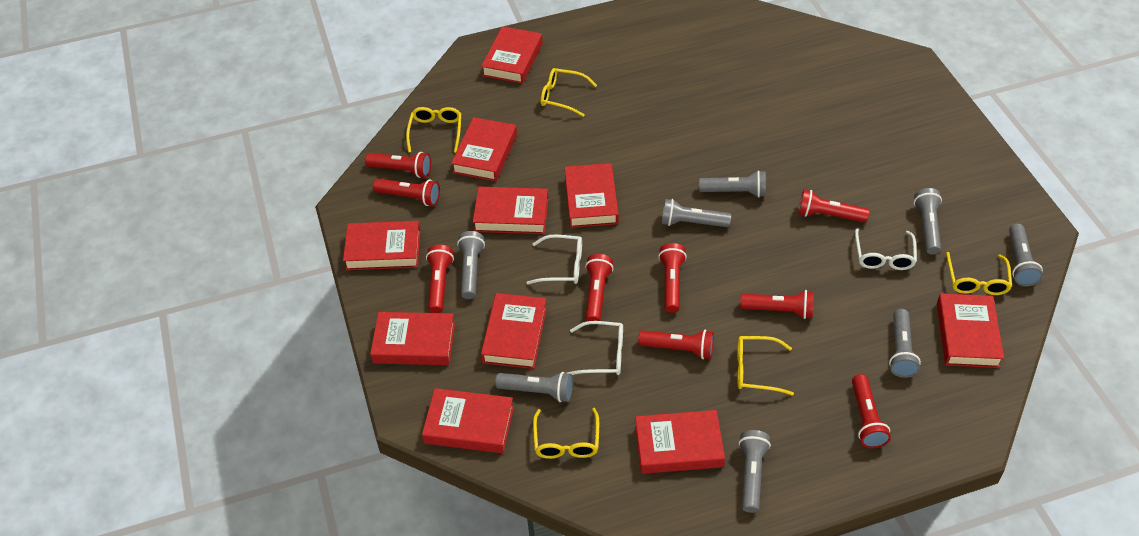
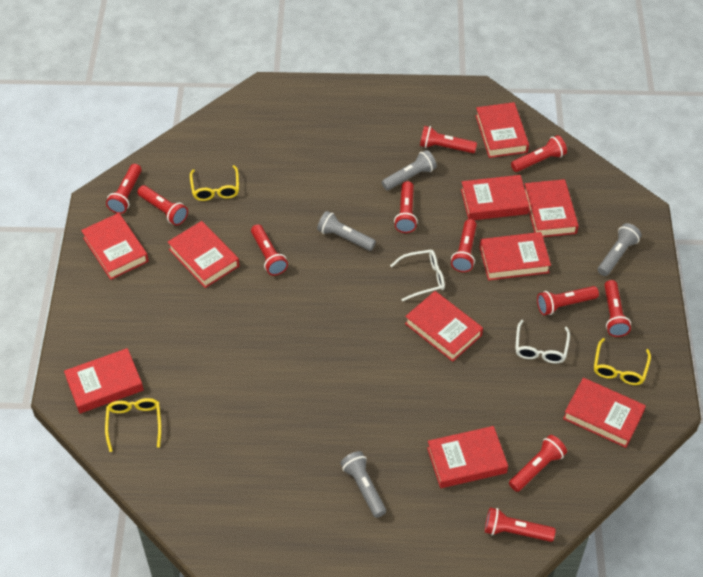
grey flashlight: [457,231,485,299] [495,372,573,402] [662,199,731,227] [699,171,766,197] [739,430,771,513] [889,309,921,378] [914,188,942,255] [1009,224,1043,286] = 8 -> [317,211,376,251] [340,451,386,518] [382,150,437,190] [598,223,642,276] = 4
red flashlight: [365,152,431,178] [373,179,440,206] [426,245,454,313] [585,254,614,321] [638,329,714,359] [658,243,687,313] [740,290,814,319] [798,190,870,222] [852,374,891,448] = 9 -> [106,164,142,214] [137,185,188,226] [251,224,288,276] [394,181,418,233] [420,126,477,153] [451,219,477,272] [485,508,556,542] [509,435,567,492] [511,135,567,172] [537,286,599,315] [604,280,631,337] = 11
white glasses: [526,234,582,285] [567,321,623,375] [855,228,917,270] = 3 -> [390,249,445,301] [515,320,570,364] = 2
yellow glasses: [406,107,461,153] [533,408,599,459] [541,68,597,117] [737,336,794,395] [946,252,1012,295] = 5 -> [105,398,161,452] [190,165,239,201] [594,338,651,385] = 3

